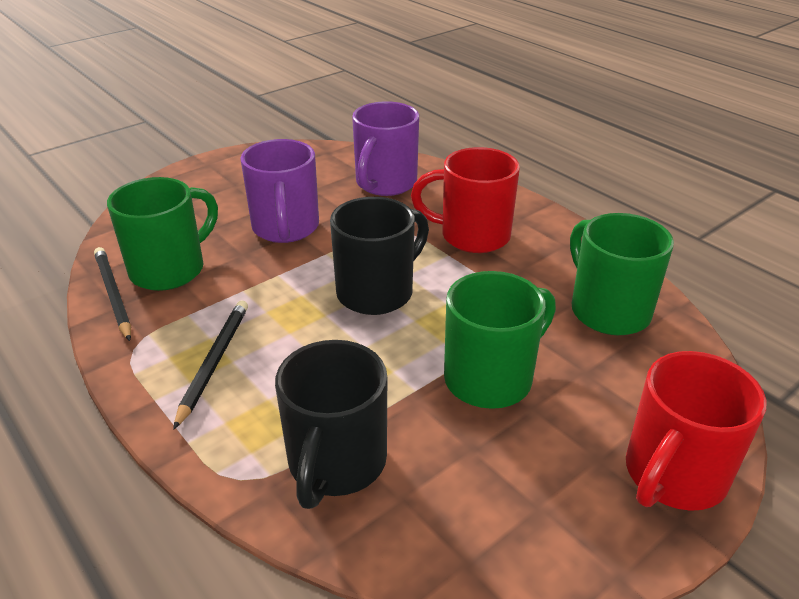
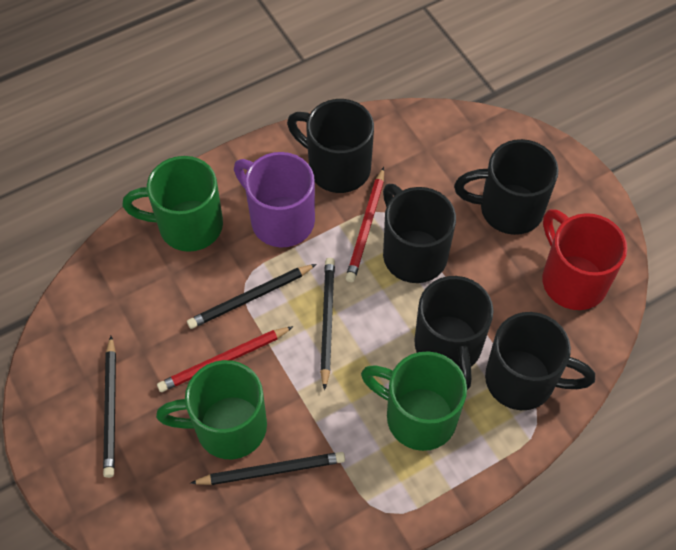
black mug: [275,340,387,509] [330,197,429,315] = 2 -> [287,99,374,193] [383,184,456,283] [414,276,493,390] [454,139,559,235] [485,312,595,410] = 5
black pencil: [94,247,131,341] [173,300,248,430] = 2 -> [103,336,116,478] [187,264,316,329] [190,452,345,485] [320,258,335,390] = 4
purple mug: [240,139,319,243] [352,101,419,196] = 2 -> [234,152,315,247] = 1
red mug: [411,147,520,253] [626,351,767,511] = 2 -> [542,209,627,310] = 1
red pencil: none = 0 -> [157,326,293,392] [346,167,384,282] = 2

